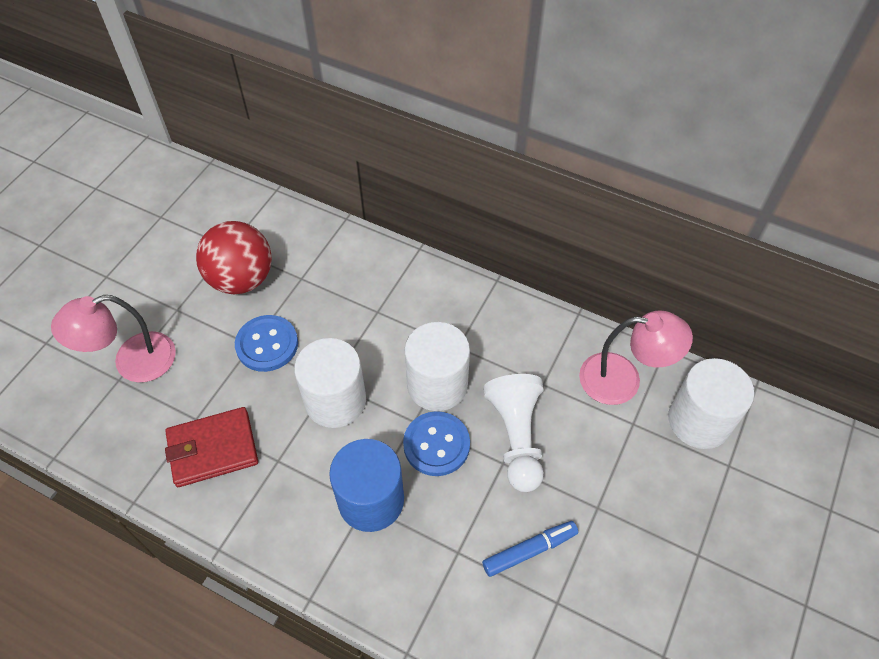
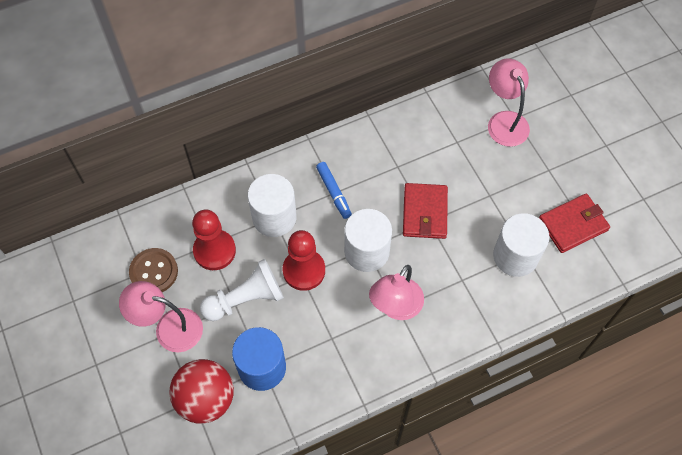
blue button: [235,315,298,372] [403,411,470,476] = 2 -> none = 0
brown button: none = 0 -> [129,248,178,292] = 1
pink lamp: [51,295,176,383] [579,310,693,405] = 2 -> [119,281,203,352] [369,265,424,320] [488,58,530,147] = 3
red pawn: none = 0 -> [192,209,236,270] [283,230,325,291] = 2
red wallet: [165,407,258,487] = 1 -> [403,183,448,239] [539,193,610,253] = 2

